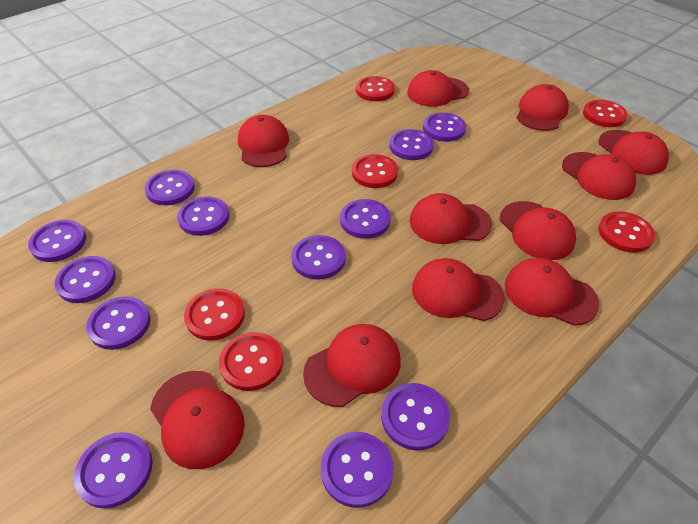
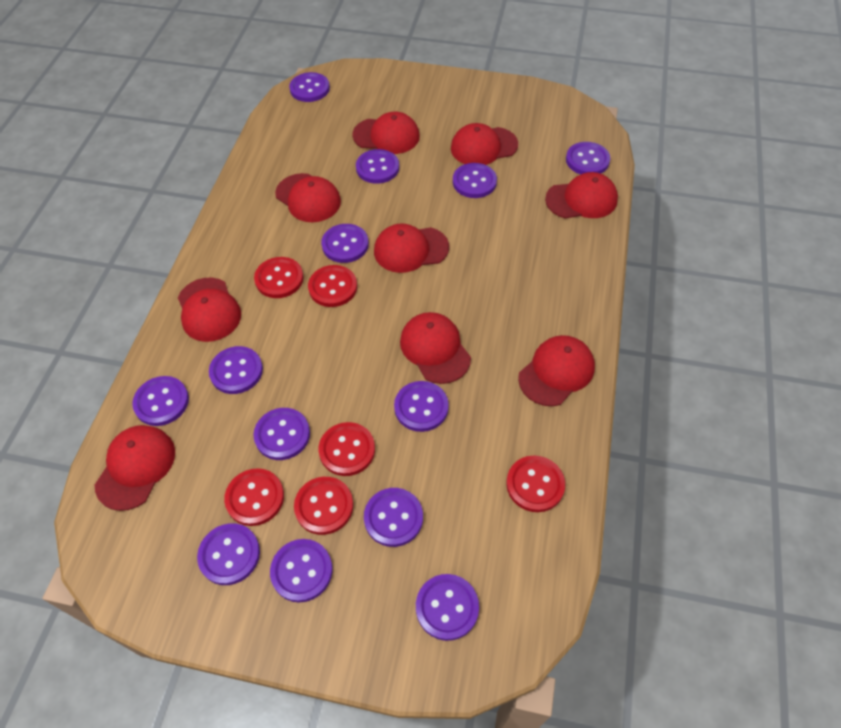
purple button: [28,220,86,262] [55,256,116,303] [74,432,153,509] [86,296,151,350] [144,170,195,205] [177,196,229,236] [291,235,346,280] [321,432,394,508] [340,199,391,239] [381,383,450,451] [389,129,434,160] [423,113,466,142] = 12 -> [132,376,189,426] [197,523,260,585] [209,346,263,394] [253,408,310,460] [270,539,333,602] [289,72,330,102] [321,224,369,263] [356,149,399,184] [364,488,423,547] [394,381,449,432] [416,574,479,641] [453,163,497,198] [566,142,610,174] = 13
red cap: [150,371,245,469] [238,115,289,167] [303,324,400,407] [407,70,469,107] [410,193,492,244] [412,258,505,321] [500,201,576,260] [505,258,599,326] [516,84,569,131] [562,152,636,200] [599,130,669,175] = 11 -> [95,425,175,511] [178,278,241,342] [275,173,341,222] [352,112,420,154] [374,223,449,273] [400,312,471,384] [451,123,518,165] [518,335,595,406] [545,172,618,219] = 9

